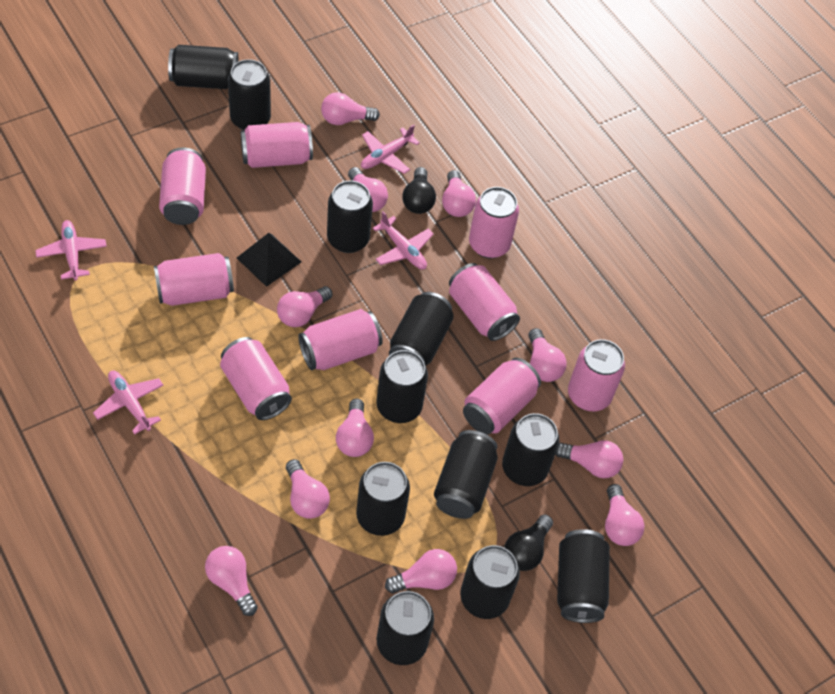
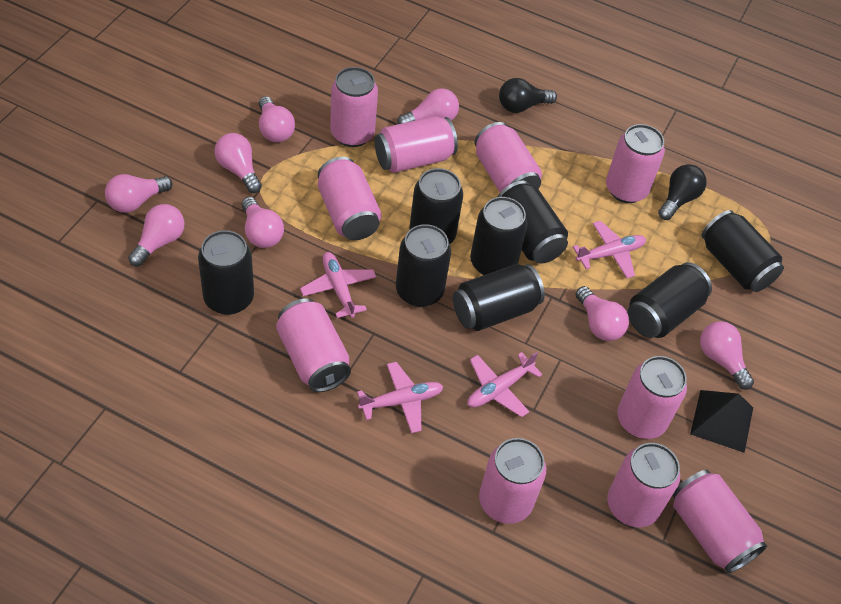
black can: [168,45,239,89] [228,59,271,130] [327,181,373,253] [356,462,410,536] [376,350,428,423] [376,591,434,665] [389,292,454,366] [434,430,498,519] [460,545,520,619] [502,413,560,486] [557,529,610,623] = 11 -> [198,230,254,315] [396,224,451,307] [409,168,463,244] [453,264,545,331] [470,197,528,275] [498,181,568,264] [628,262,712,338] [702,210,784,292] = 8
pink can: [154,253,234,306] [159,147,206,225] [220,337,292,420] [241,122,313,168] [298,309,383,370] [449,263,520,341] [463,358,541,435] [469,187,519,259] [568,339,625,411] = 9 -> [276,298,351,392] [318,157,382,240] [330,67,378,147] [375,116,458,173] [474,122,542,192] [479,438,546,524] [606,124,665,203] [607,443,680,527] [617,356,687,439] [673,470,767,573] = 10
pink light bulb: [205,546,258,616] [277,286,332,327] [286,459,330,519] [321,92,380,125] [336,399,374,457] [348,167,388,212] [385,549,457,593] [442,170,476,217] [528,328,566,382] [556,441,623,478] [605,484,645,546] = 11 -> [105,174,173,213] [128,204,184,266] [214,133,262,193] [242,197,284,248] [259,96,295,142] [397,88,459,124] [576,286,629,341] [700,321,754,390] = 8

